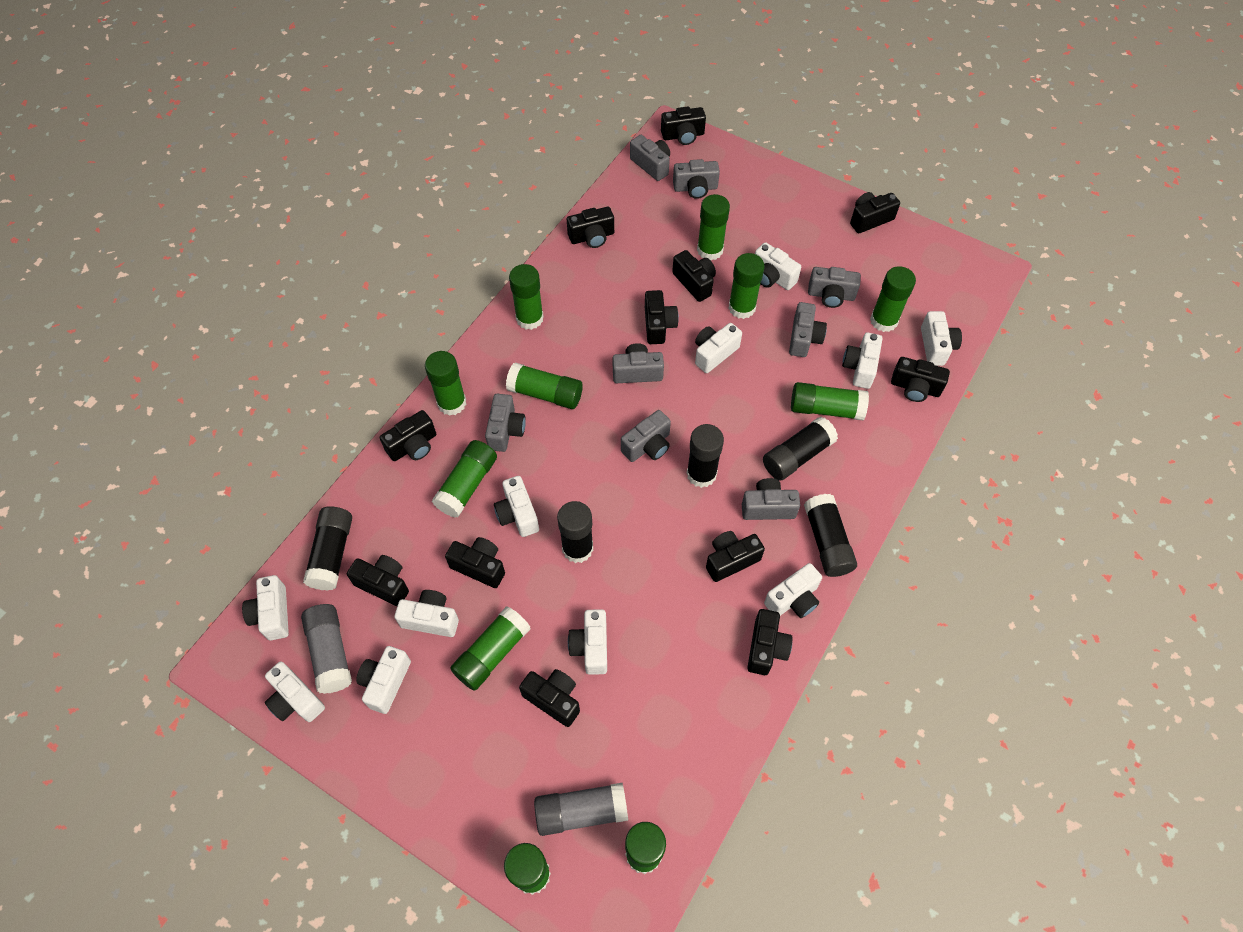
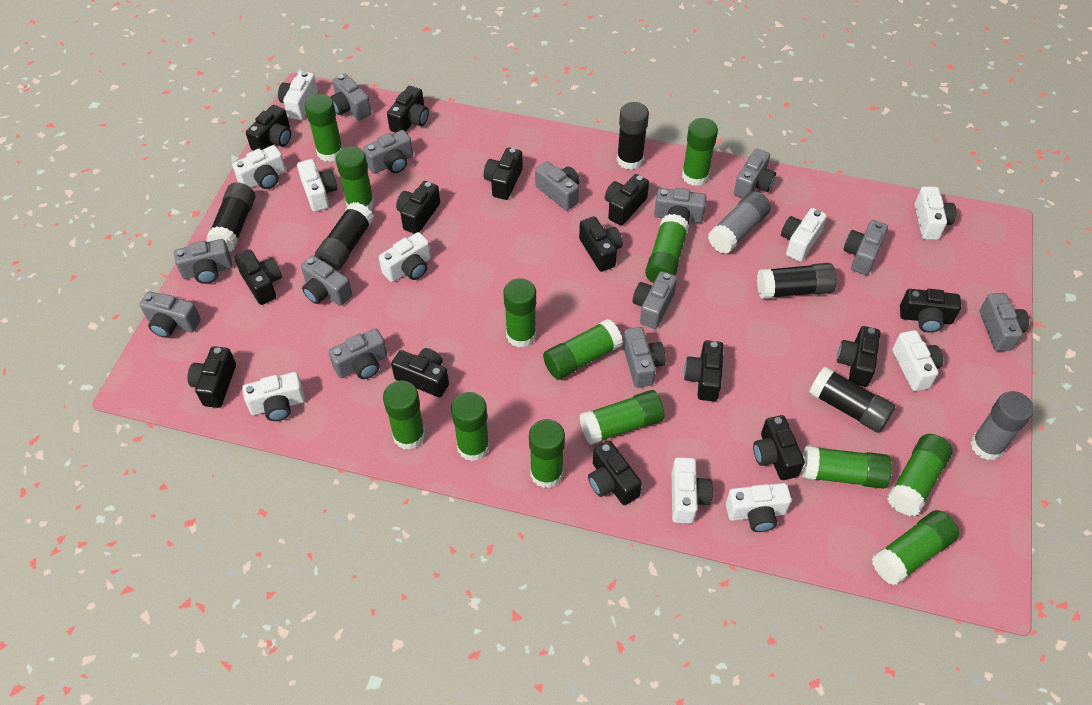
black camera: [347,555,409,606] [380,410,436,461] [445,537,505,588] [519,669,580,727] [567,207,614,248] [645,290,679,344] [661,106,706,145] [672,250,716,302] [706,531,765,582] [747,609,793,675] [850,192,900,233] [891,357,950,402] = 12 -> [187,346,236,408] [234,249,282,305] [246,105,291,151] [387,86,429,133] [391,348,449,397] [396,181,440,234] [484,148,523,200] [579,216,623,272] [588,441,642,505] [605,174,649,226] [684,340,724,402] [753,415,805,480] [837,326,880,387] [900,289,961,333] = 14
green glue stick: [425,351,466,416] [432,440,497,518] [450,606,531,691] [504,843,551,895] [506,362,583,409] [509,264,544,330] [625,822,666,874] [697,194,730,260] [728,253,765,319] [791,382,869,420] [870,266,916,332] = 11 -> [305,94,343,162] [336,146,374,210] [383,380,425,450] [451,392,490,461] [503,278,536,348] [529,419,565,488] [543,319,623,380] [580,390,664,445] [645,214,689,283] [682,118,718,186] [801,445,892,489] [872,510,959,585] [887,434,953,516] = 13
grey camera: [485,394,526,452] [613,343,664,383] [621,410,671,462] [630,135,670,181] [673,159,720,199] [742,478,800,520] [789,302,827,357] [808,267,861,308] = 8 -> [140,291,201,338] [174,239,233,284] [301,255,352,306] [329,329,387,379] [330,74,371,121] [363,130,413,174] [535,161,580,211] [623,327,666,388] [632,271,677,329] [654,188,706,224] [734,148,776,198] [843,220,888,275] [980,293,1029,351] = 13
white camera: [242,575,289,640] [265,662,325,722] [356,646,411,714] [394,590,459,637] [494,476,539,537] [568,609,607,675] [695,323,742,373] [755,242,801,290] [764,563,822,618] [842,332,883,389] [921,311,962,366] = 11 -> [232,145,286,189] [242,372,305,421] [278,71,318,120] [297,159,337,212] [379,232,431,282] [672,457,713,524] [726,483,792,532] [781,208,827,262] [892,330,943,391] [915,186,956,240] = 10

